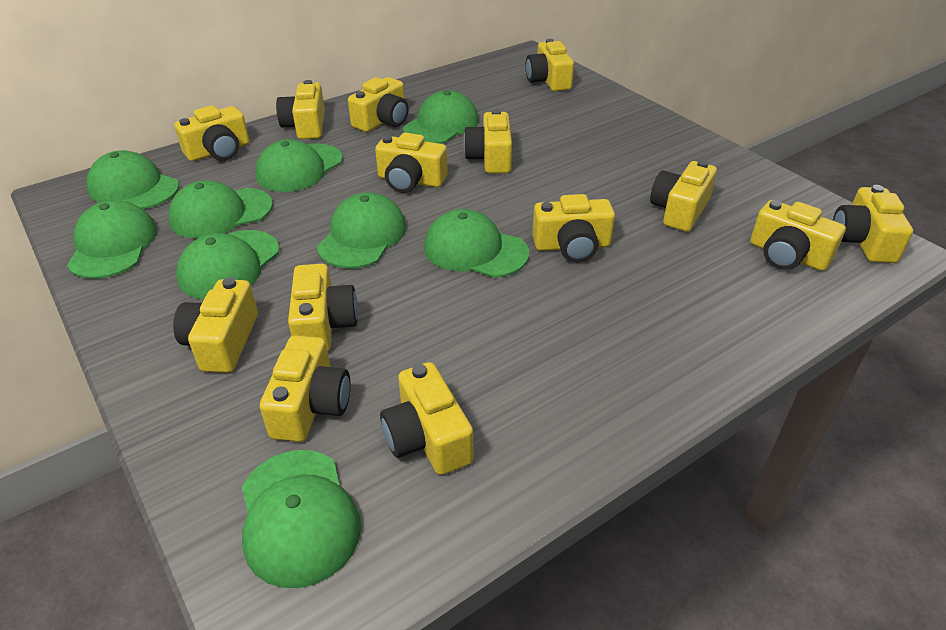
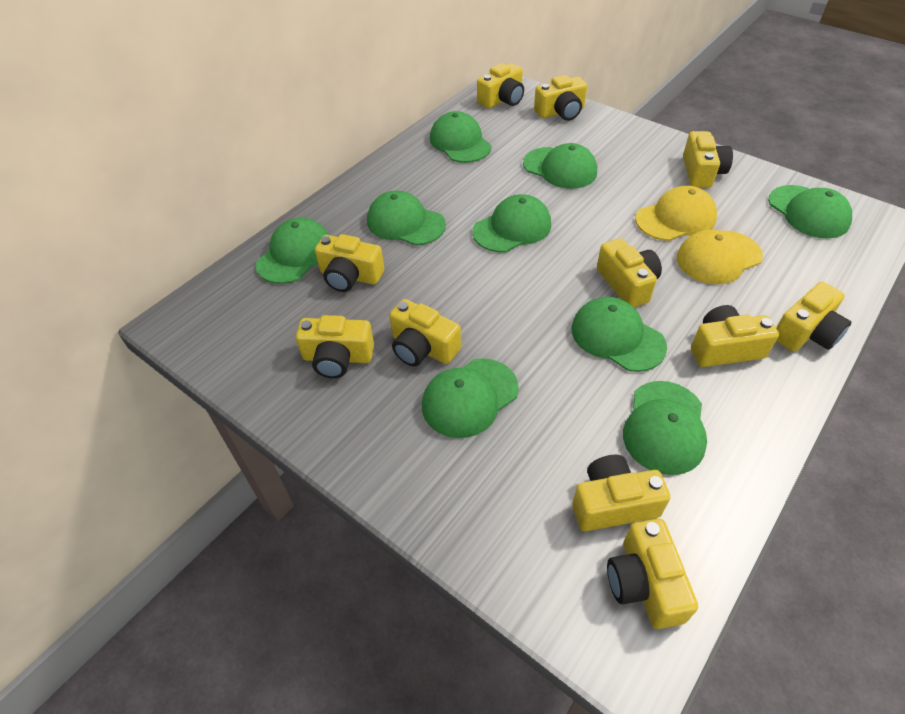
yellow camera: [173,277,258,373] [174,105,249,161] [260,335,351,442] [276,80,325,139] [288,264,358,352] [348,77,409,132] [375,133,448,193] [380,362,473,475] [463,109,512,174] [525,39,574,91] [532,194,615,262] [650,160,717,232] [750,200,846,271] [833,185,913,263] = 14 -> [296,315,374,378] [315,234,384,292] [389,299,461,367] [477,63,524,109] [534,75,587,121] [572,455,670,531] [597,238,662,307] [607,519,698,629] [683,131,733,188] [691,305,779,367] [776,282,851,352] = 11
yellow cap: none = 0 -> [635,186,717,241] [677,229,763,284] = 2

